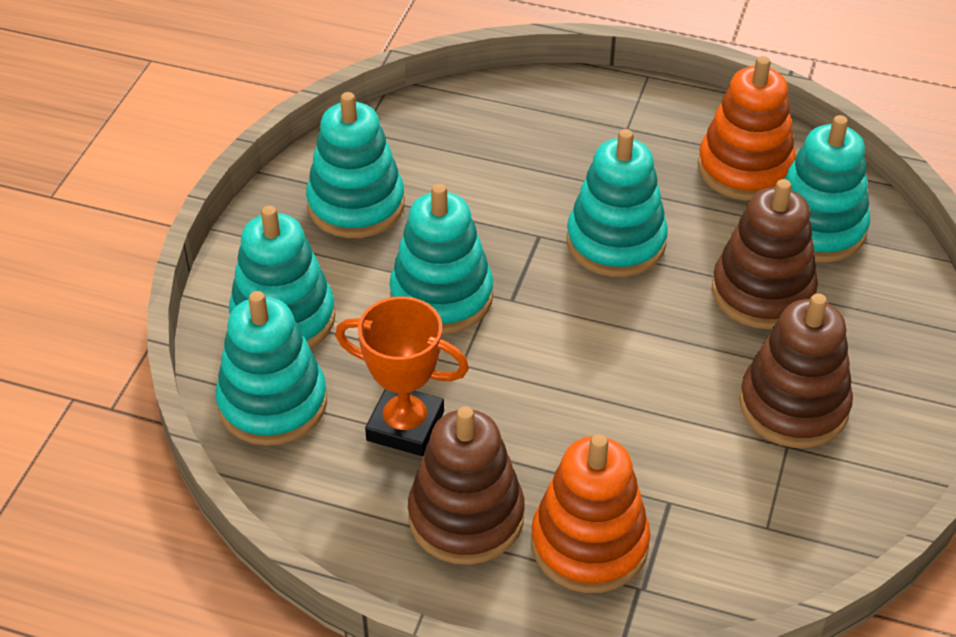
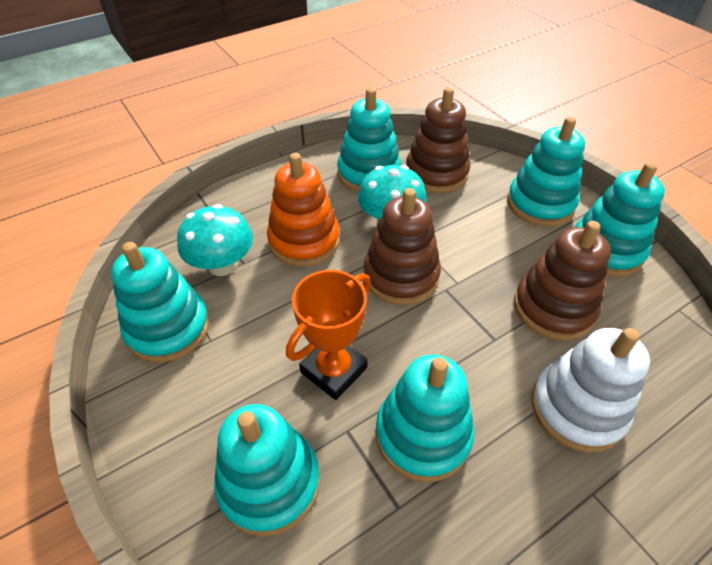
orange stacking toy: [531,434,651,593] [698,56,796,201] = 2 -> [267,153,340,267] = 1
turquoise mushroom: none = 0 -> [177,204,253,276] [358,165,427,223] = 2
white stacking toy: none = 0 -> [532,328,650,452] = 1

